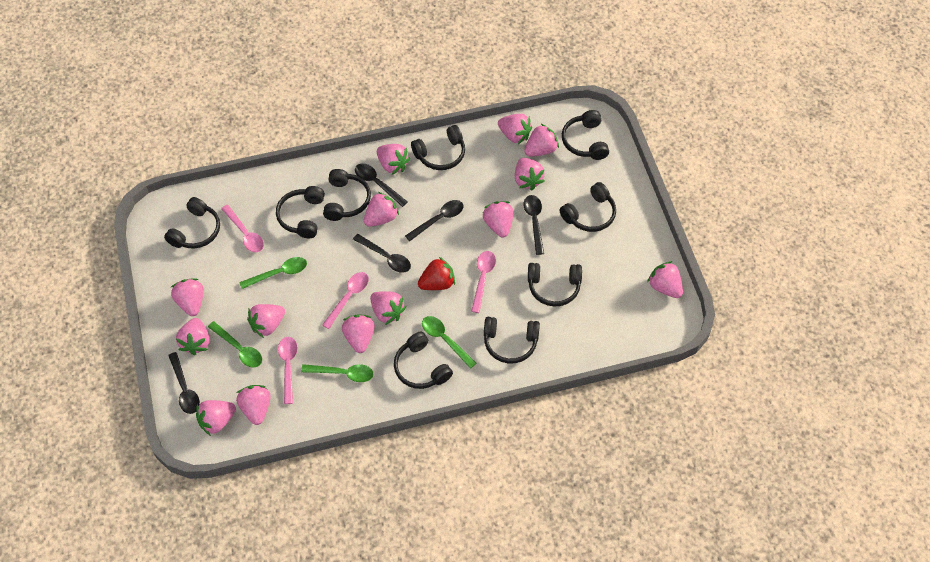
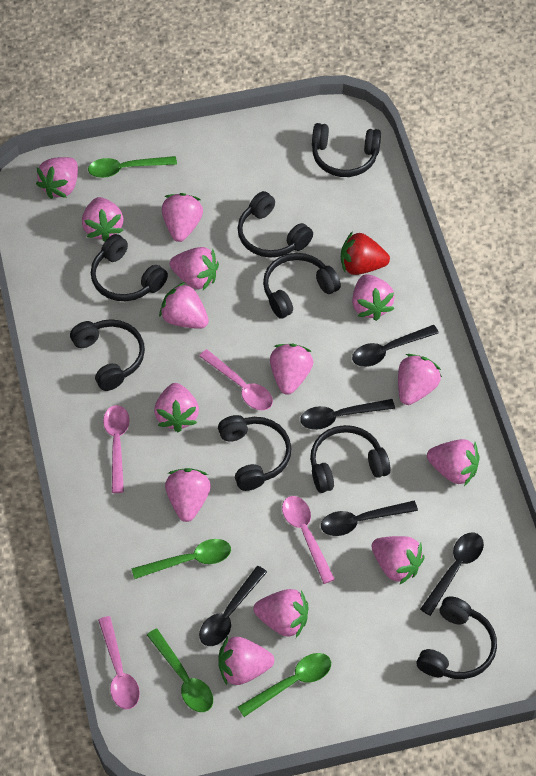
black headphones: [164,197,220,249] [276,186,325,238] [323,169,371,221] [394,332,453,389] [411,125,465,170] [484,317,540,363] [528,263,582,307] [559,182,616,232] [562,110,609,160] = 9 -> [70,319,145,391] [91,234,168,301] [218,415,291,491] [238,191,313,258] [263,253,341,319] [310,425,390,493] [312,123,381,177] [417,596,497,679] = 8

